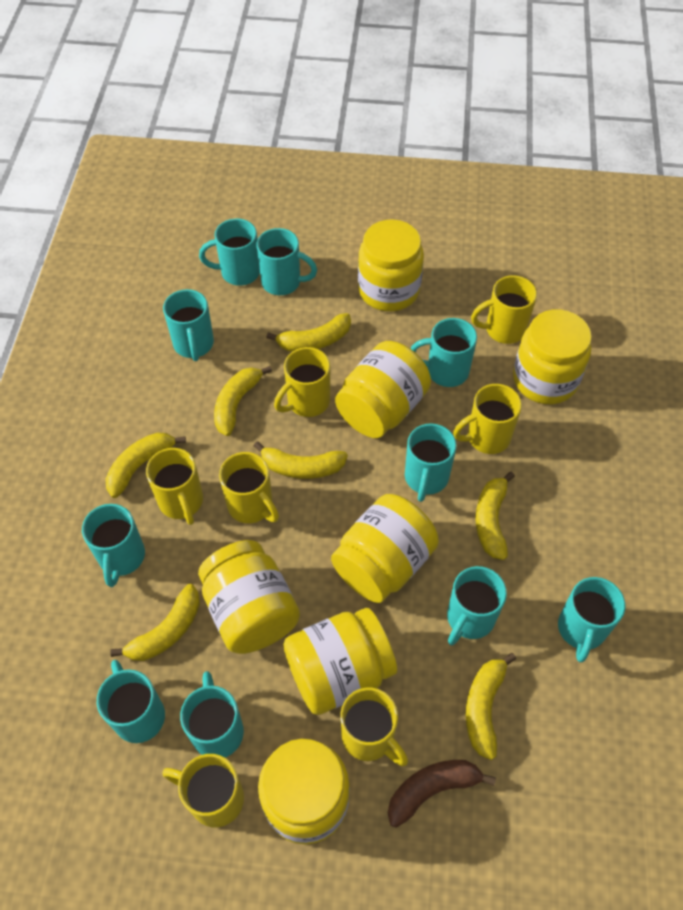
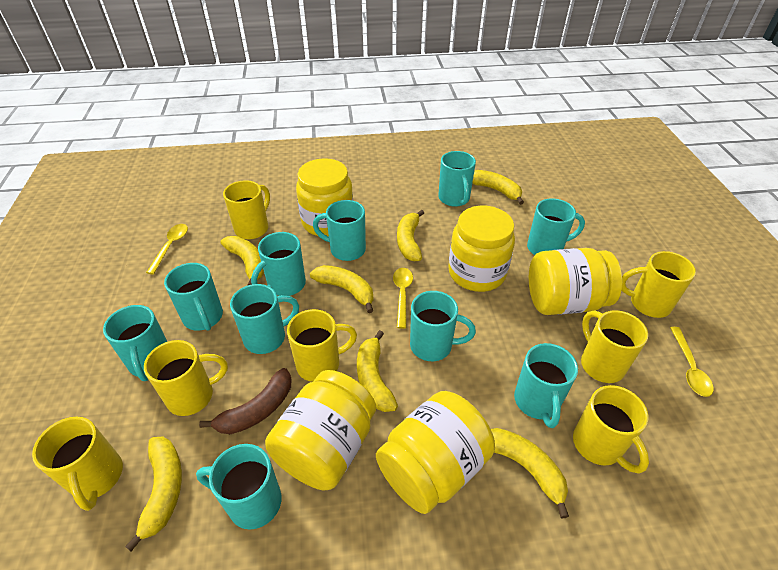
yellow jar: [198,540,300,654] [258,739,350,844] [283,608,397,715] [331,494,439,603] [335,341,431,438] [358,219,424,311] [513,309,592,404] = 7 -> [265,370,376,490] [296,158,353,237] [376,391,495,514] [448,206,515,292] [529,248,622,315] = 5
yellow spoon: none = 0 -> [146,224,188,274] [393,268,413,329] [670,327,713,397] = 3

